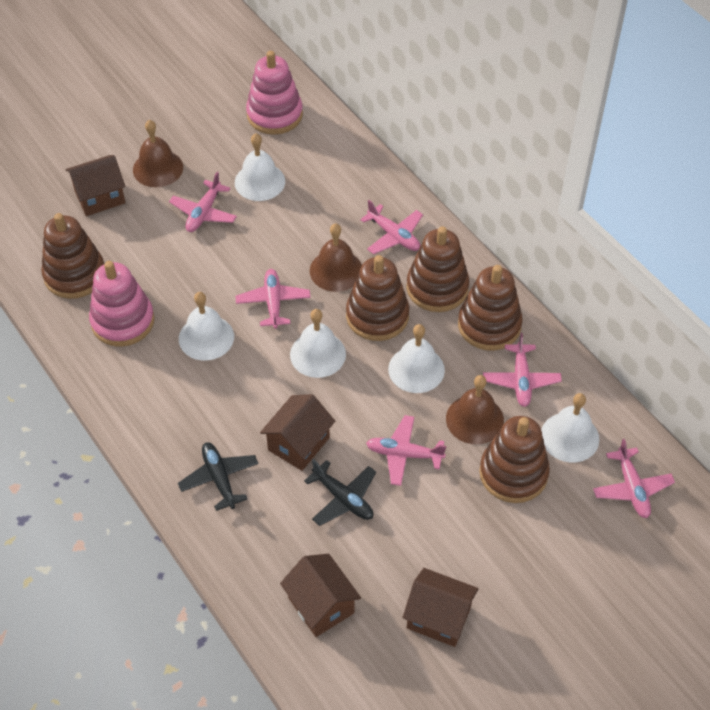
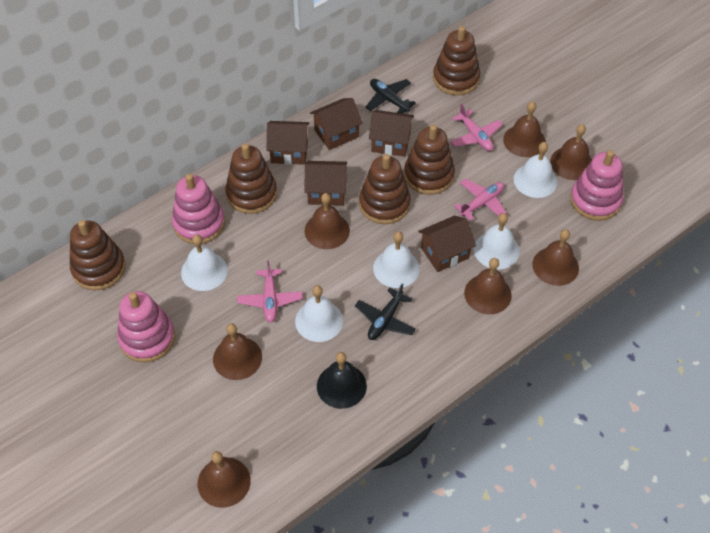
black bell: none = 0 -> [317,352,367,409] = 1
brown bell: [133,120,183,187] [310,223,362,292] [446,375,504,444] = 3 -> [198,451,251,508] [213,323,262,380] [305,193,350,249] [464,258,512,314] [503,102,546,157] [532,229,579,286] [550,124,592,180] = 7
brown house: [66,155,126,216] [260,394,335,471] [280,554,361,637] [402,568,479,647] = 4 -> [267,121,309,165] [304,161,347,205] [310,98,363,150] [369,110,414,157] [418,216,476,272] = 5
pink plane: [169,172,237,232] [236,269,311,329] [360,200,423,254] [366,415,446,486] [483,333,562,407] [593,439,675,518] = 6 -> [237,260,303,322] [451,104,503,151] [454,179,508,221] = 3
pink stacking toy: [89,261,155,347] [246,51,303,135] = 2 -> [117,291,175,363] [172,174,225,244] [570,150,623,221] = 3

